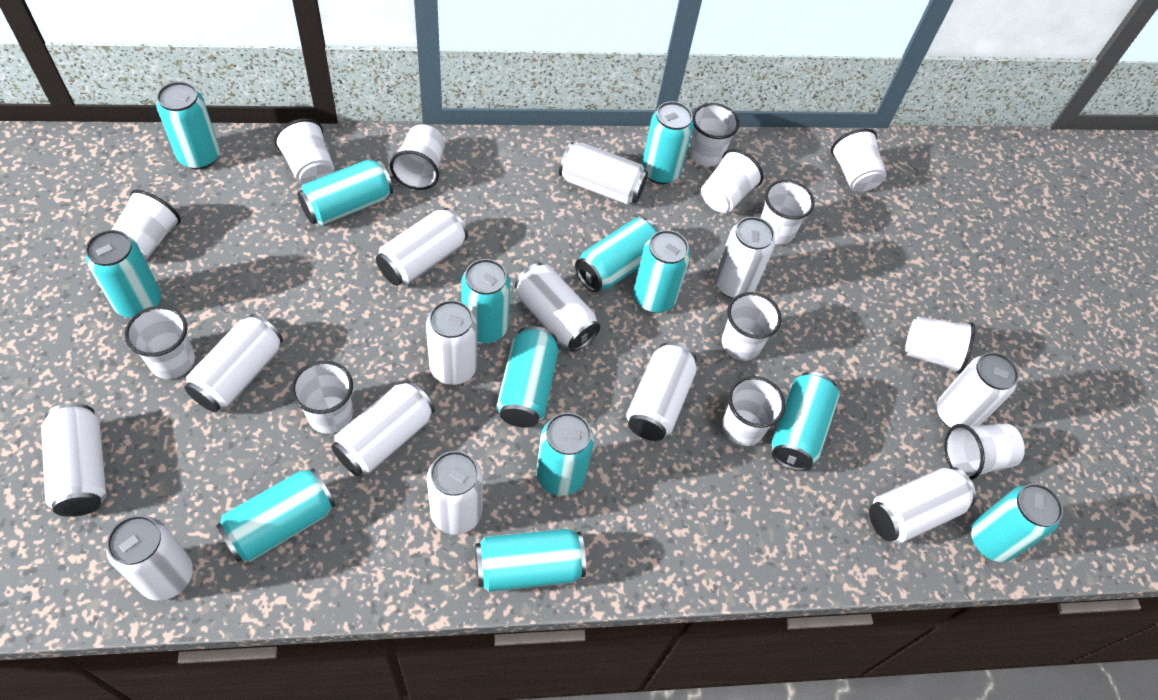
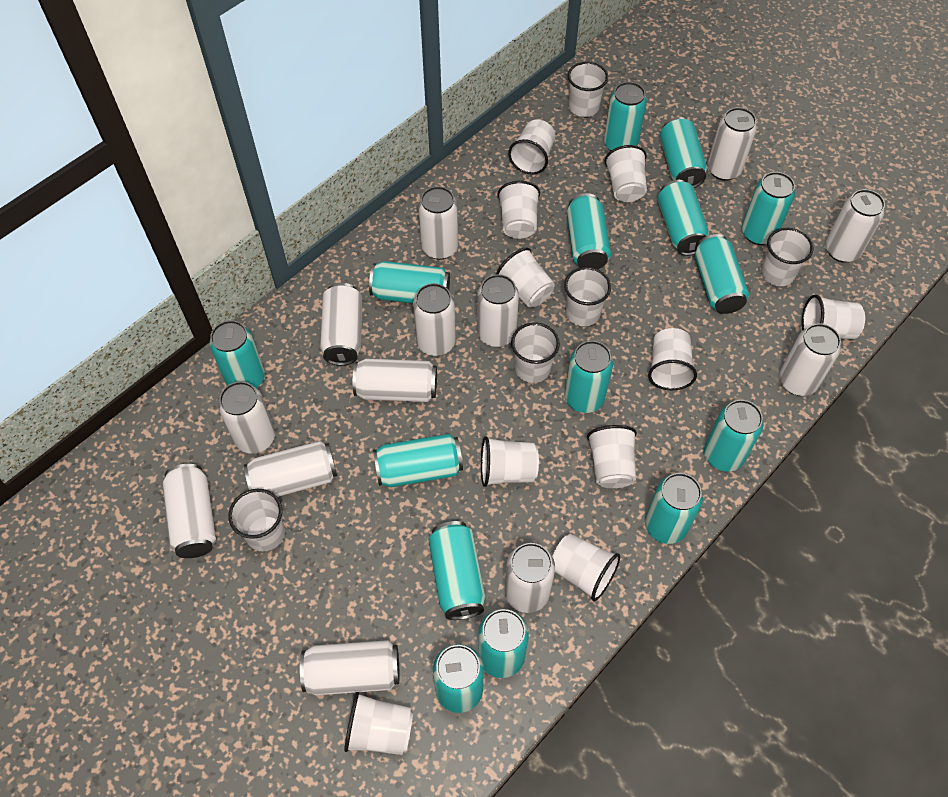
turquoise can: [85,230,161,318] [156,82,220,169] [216,468,336,562] [297,159,393,226] [461,259,510,343] [475,528,586,592] [497,326,558,428] [536,412,594,496] [575,218,660,292] [633,230,690,313] [642,101,694,184] [771,372,840,471] [971,483,1063,562] = 13 -> [209,320,265,388] [369,261,450,303] [373,434,463,487] [428,521,486,620] [433,644,484,713] [478,609,529,678] [565,341,613,413] [567,193,611,269] [604,82,647,151] [645,473,703,544] [658,180,709,256] [660,117,707,188] [695,234,749,314] [704,400,763,472] [742,172,795,245] = 15
white cup: [111,190,181,261] [125,306,195,379] [274,119,334,185] [291,361,353,434] [390,125,445,190] [688,103,739,167] [701,149,763,213] [722,292,781,360] [722,376,786,446] [761,180,815,245] [831,128,887,192] [905,316,975,374] [944,424,1025,480] = 13 -> [228,489,285,551] [344,692,413,755] [481,436,539,487] [496,248,555,307] [498,181,540,239] [508,119,556,174] [511,322,560,383] [552,534,620,601] [564,267,611,326] [568,62,608,117] [587,425,637,488] [604,145,647,202] [648,328,697,390] [761,228,813,286] [802,295,865,339] = 15

